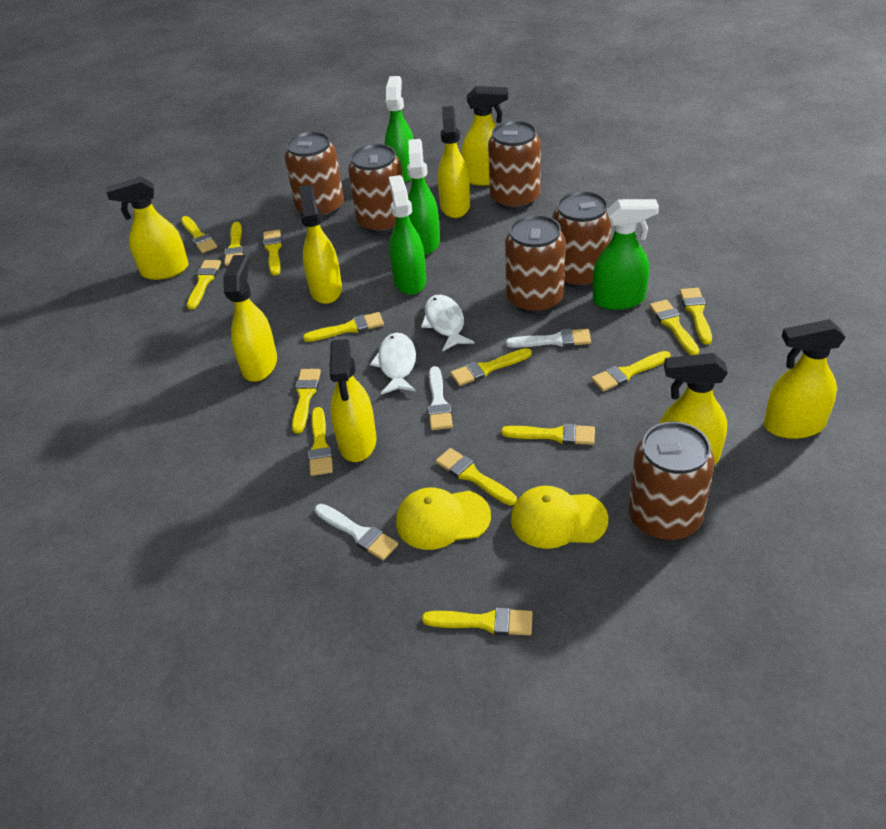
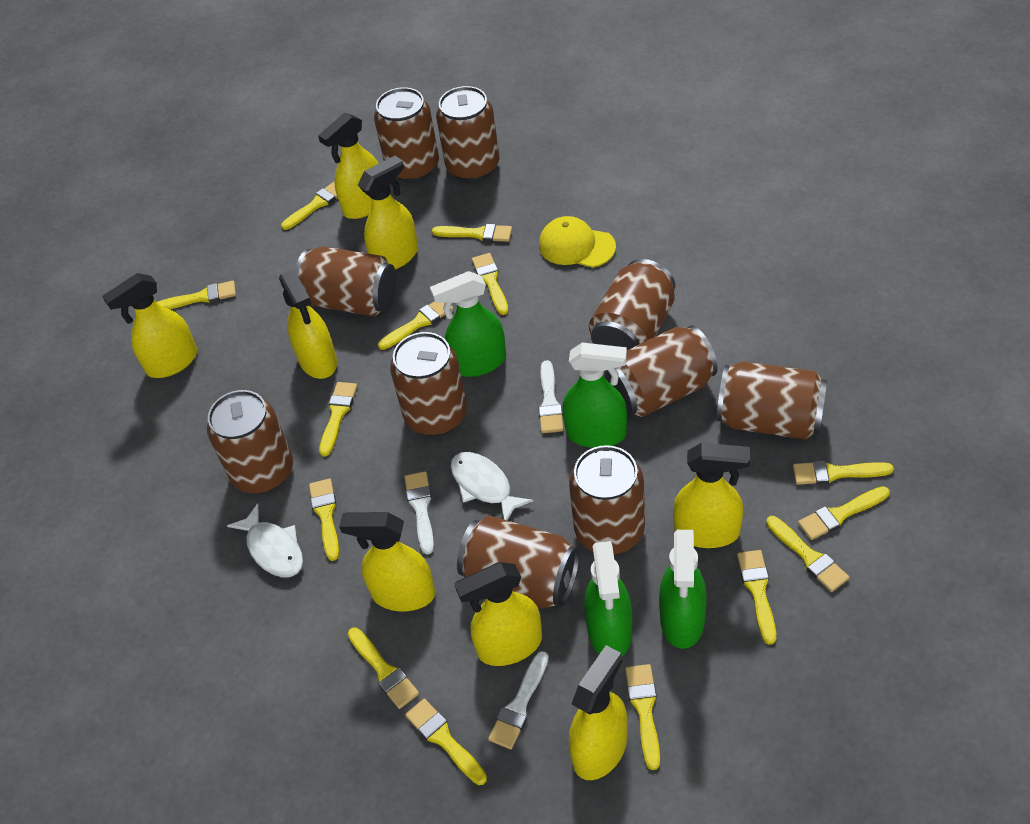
brown can: [284,131,344,218] [348,144,403,234] [488,121,541,210] [505,215,566,314] [552,191,611,288] [628,422,715,541] = 6 -> [207,390,293,493] [295,246,397,317] [374,87,439,182] [390,332,467,436] [436,86,499,181] [457,515,580,608] [569,445,645,554] [589,259,675,350] [605,325,718,417] [717,361,827,440] = 10
yellow cap: [396,487,491,550] [511,486,608,549] = 2 -> [539,216,616,268] = 1

